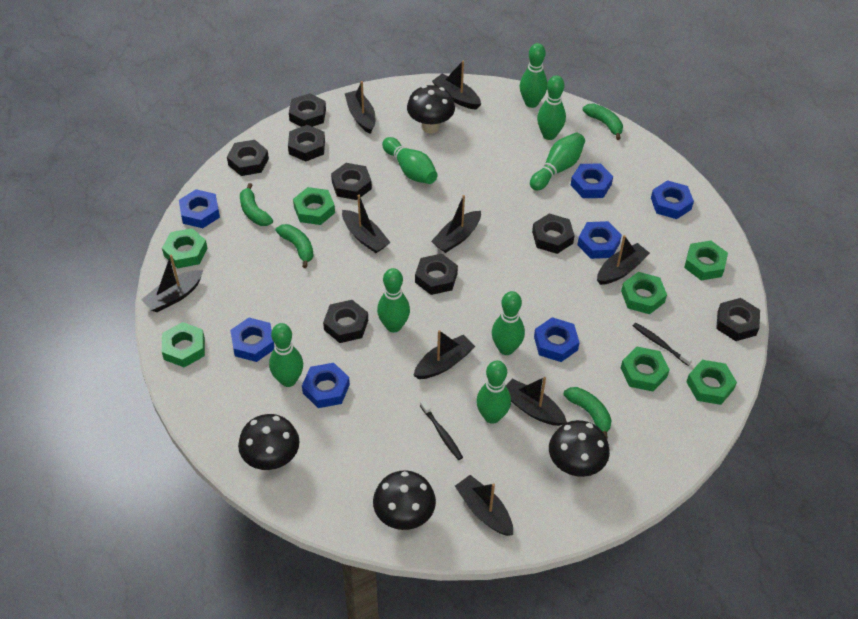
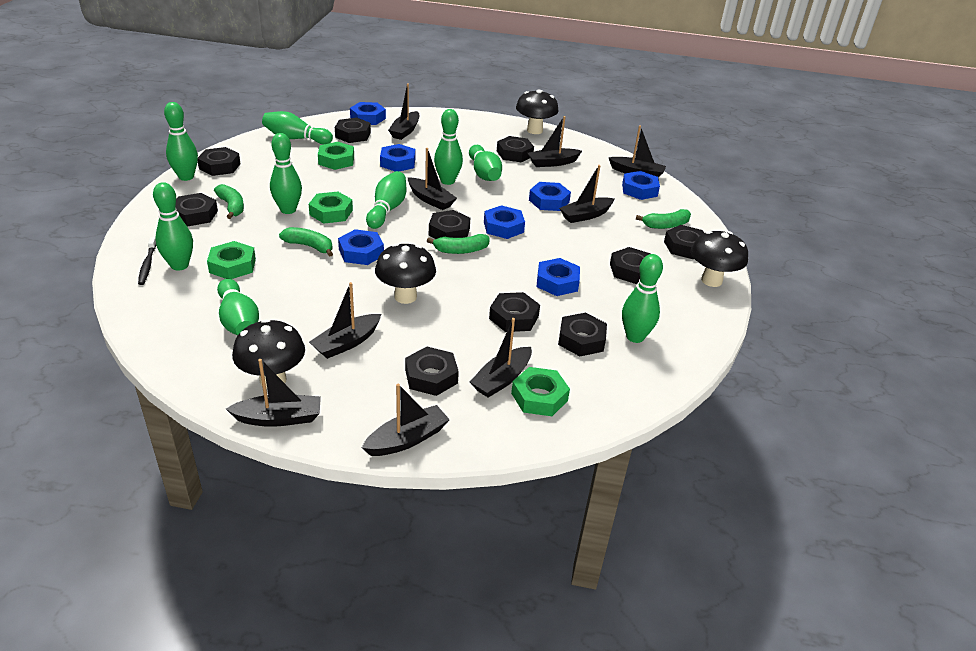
black nut: [227,140,269,176] [288,125,325,162] [289,93,326,127] [323,300,368,343] [331,163,372,200] [415,254,458,295] [532,214,575,254] [716,298,760,341] = 8 -> [176,193,218,227] [198,147,241,176] [335,118,371,143] [405,347,459,396] [429,210,470,239] [489,292,540,332] [497,136,534,162] [558,313,607,356] [610,247,651,284] [664,225,704,259] = 10
black toothbrush: [420,400,463,460] [633,323,692,366] = 2 -> [138,237,156,285] = 1
green bowling pin: [269,323,303,387] [377,268,410,333] [382,137,438,184] [476,360,511,424] [492,291,525,355] [520,43,547,108] [530,132,585,191] [537,75,566,140] = 8 -> [153,182,193,271] [164,102,198,181] [217,279,259,335] [262,111,333,145] [270,133,302,214] [366,171,406,229] [434,109,463,185] [469,145,502,181] [622,254,663,343] = 9
green nut: [162,228,207,269] [162,322,205,367] [293,187,335,225] [621,272,667,314] [621,347,670,392] [684,240,728,281] [686,360,737,405] = 7 -> [207,241,256,279] [309,192,353,224] [318,142,354,170] [511,367,570,416] = 4

